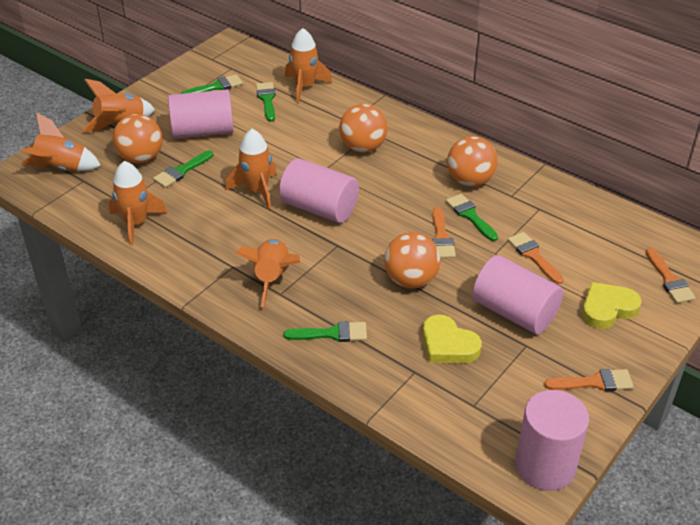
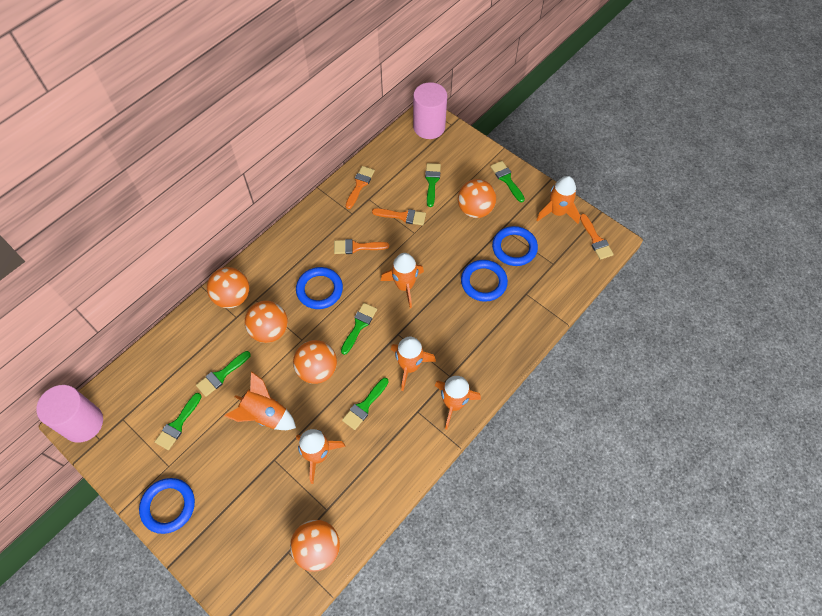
blue ring: none = 0 -> [139,478,195,534] [296,267,343,309] [461,260,508,302] [492,226,538,266] = 4
green brush: [153,150,214,188] [181,74,243,94] [256,82,276,122] [284,321,367,342] [446,194,498,241] = 5 -> [155,393,201,450] [196,351,251,397] [341,303,377,355] [342,378,389,430] [425,163,441,207] [490,161,525,202] = 6
orange ball: [113,114,162,163] [339,104,387,153] [384,232,440,288] [447,136,498,187] = 4 -> [207,267,249,308] [245,301,288,343] [290,520,340,572] [293,340,337,384] [458,179,496,218] = 5
pink cylinder: [168,90,234,139] [279,158,359,223] [473,255,563,334] [515,390,589,491] = 4 -> [36,385,103,443] [413,82,447,139] = 2
yellow heart: [423,315,482,363] [582,282,642,329] = 2 -> none = 0

